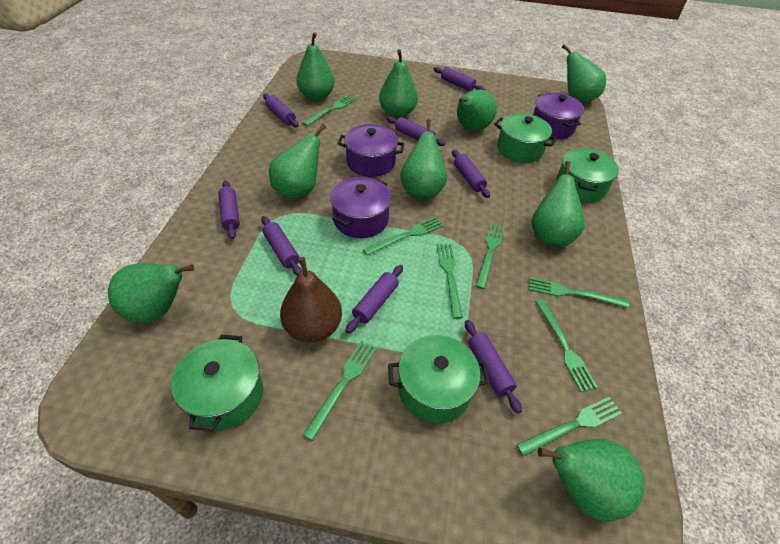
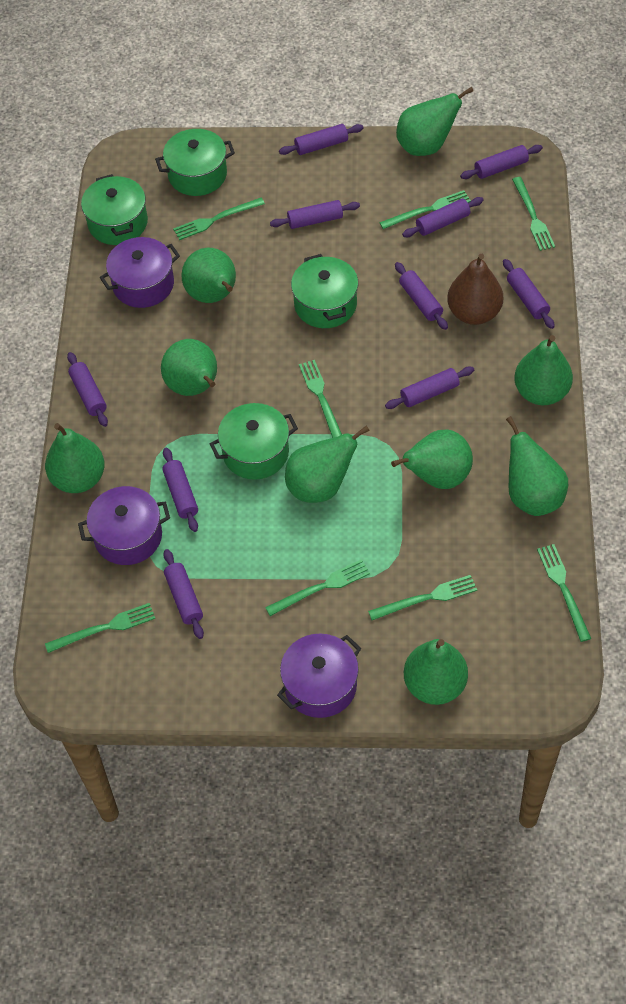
purple rolling pin: [218,180,240,239] [261,216,302,275] [263,94,299,127] [346,265,403,333] [387,116,445,146] [433,67,485,91] [452,150,490,198] [465,320,522,414] = 8 -> [67,352,108,427] [162,448,198,532] [163,549,204,639] [270,200,360,229] [279,124,363,155] [385,366,474,409] [395,262,448,330] [402,197,484,237] [460,145,543,179] [503,259,555,329] = 10

